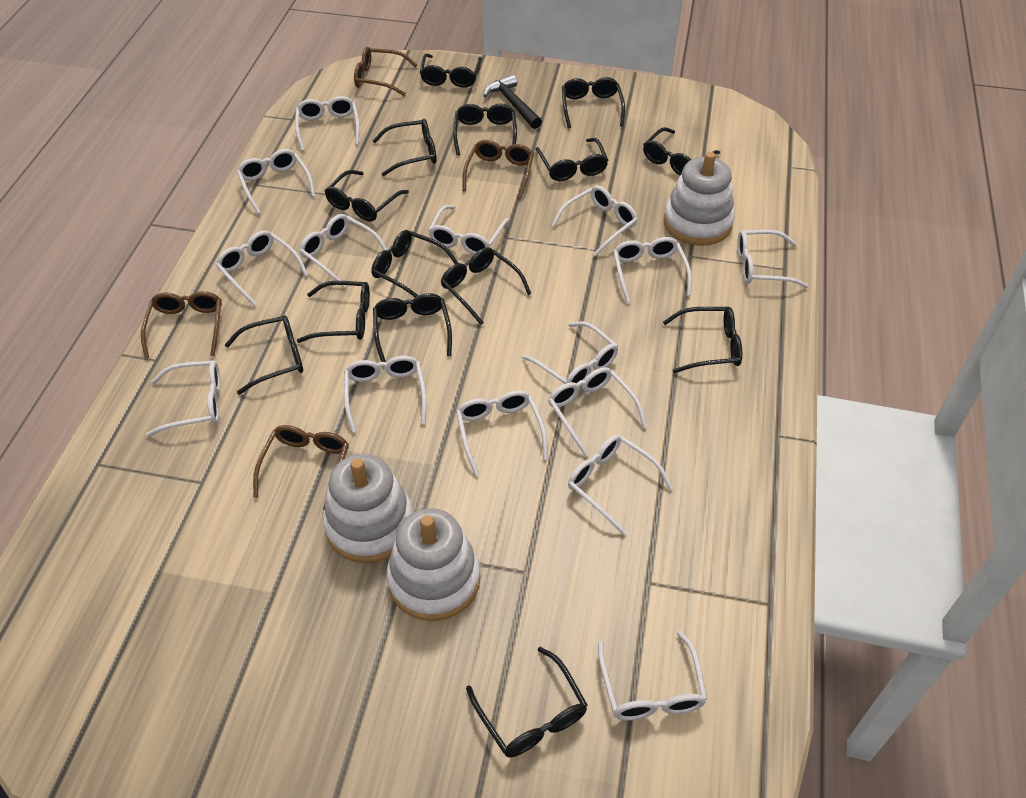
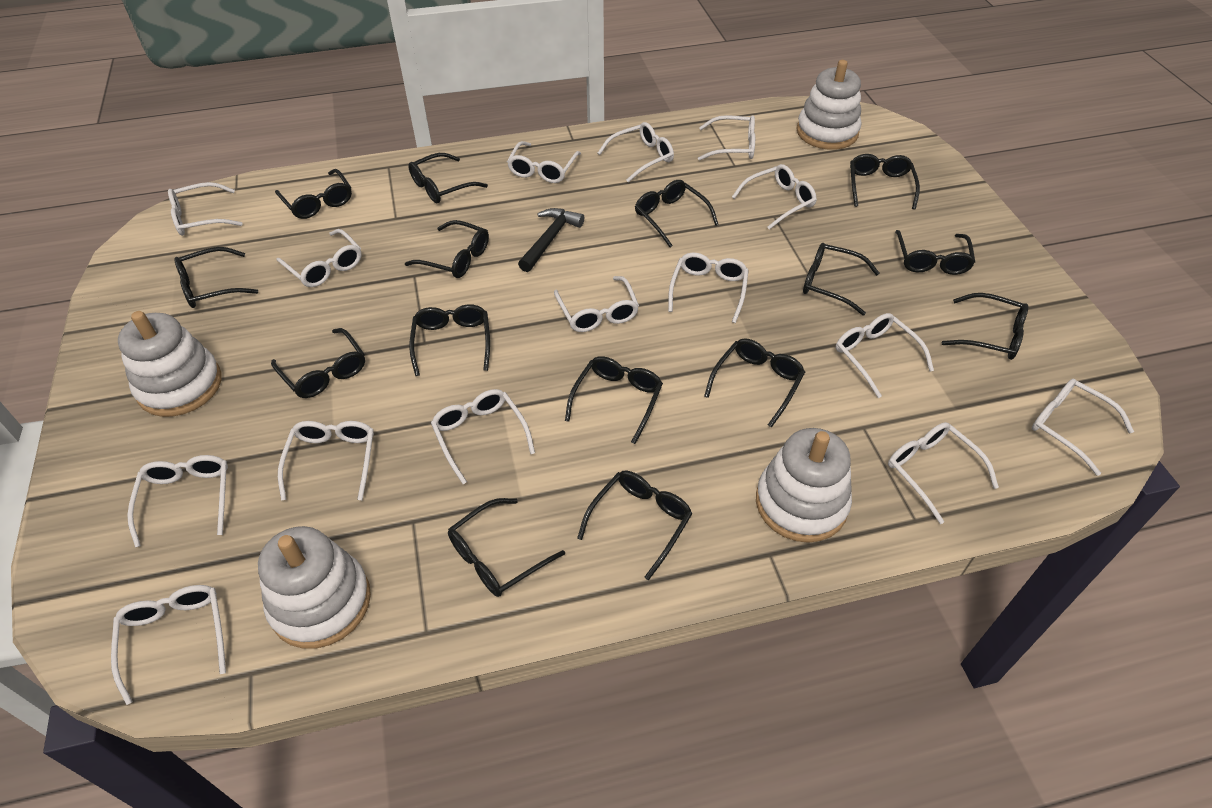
black glasses: [225,316,303,395] [297,281,370,343] [325,170,409,221] [371,230,458,297] [372,119,437,176] [373,293,452,362] [420,54,482,88] [440,247,531,325] [453,104,517,156] [466,647,588,758] [535,138,608,181] [562,77,625,129] [643,127,720,175] [663,307,742,373] = 14 -> [174,247,258,308] [271,328,365,398] [275,169,352,219] [405,220,489,278] [408,153,488,203] [409,304,490,376] [448,498,565,597] [565,356,663,444] [577,471,693,580] [635,180,719,247] [704,338,805,428] [803,243,879,315] [850,154,920,210] [895,230,975,275] [942,293,1028,360] = 15
brown glasses: [141,291,222,358] [253,425,349,510] [354,46,417,96] [462,140,534,199] = 4 -> none = 0
white stacking toy: [323,454,413,563] [387,508,481,621] [663,152,735,246] = 3 -> [118,311,222,417] [258,526,371,649] [756,428,852,543] [796,60,861,150] = 4

